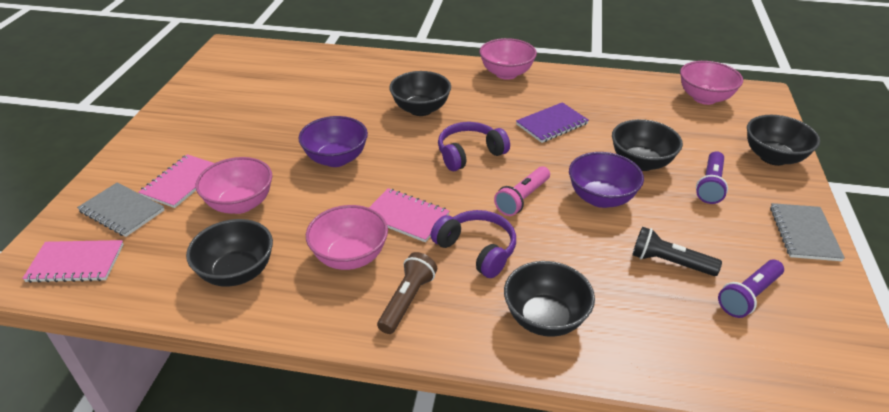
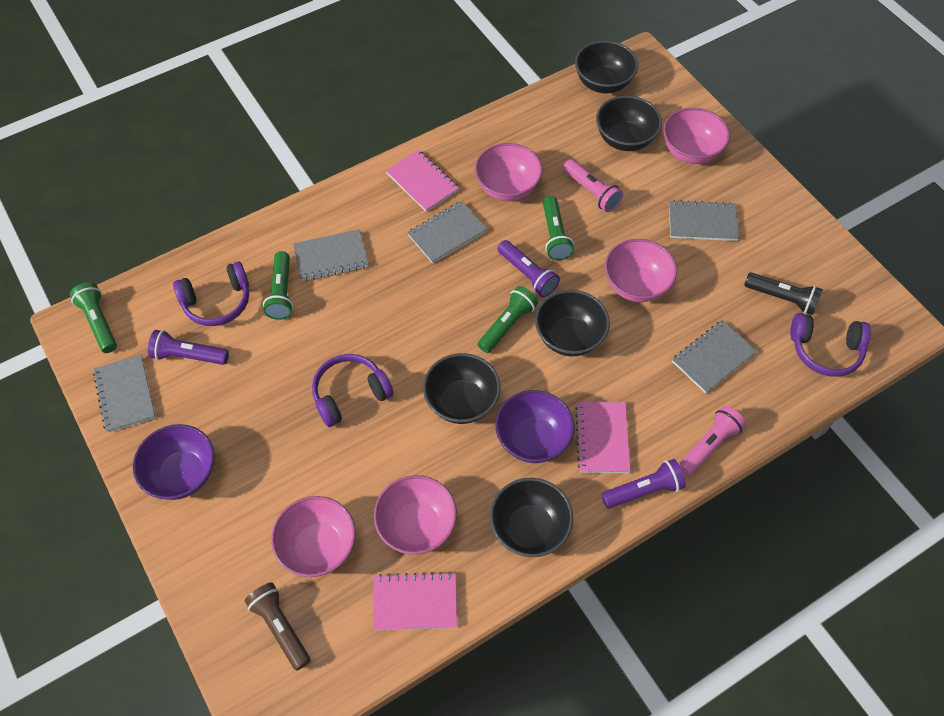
green flashlight: none = 0 -> [70,282,117,353] [263,251,293,320] [478,286,538,353] [543,196,574,260] = 4
grey notebook: [77,183,164,237] [770,203,845,261] = 2 -> [93,355,156,433] [293,229,369,281] [407,201,487,264] [669,200,739,241] [672,320,757,394] = 5
pink bowl: [196,157,272,214] [306,205,388,270] [480,38,537,80] [680,61,743,105] = 4 -> [271,496,356,577] [374,475,457,555] [475,143,543,201] [605,239,677,302] [663,108,730,164] = 5
pink flashlight: [494,166,550,216] = 1 -> [563,159,623,212] [679,406,746,476] = 2
purple flashlight: [696,151,728,204] [718,260,784,318] = 2 -> [148,330,229,365] [497,240,560,297] [602,459,686,508] = 3
purple headphones: [430,210,516,278] [438,122,510,171] = 2 -> [173,262,249,326] [312,354,394,427] [790,313,871,377] = 3
purple notebook: [516,102,589,143] = 1 -> none = 0

